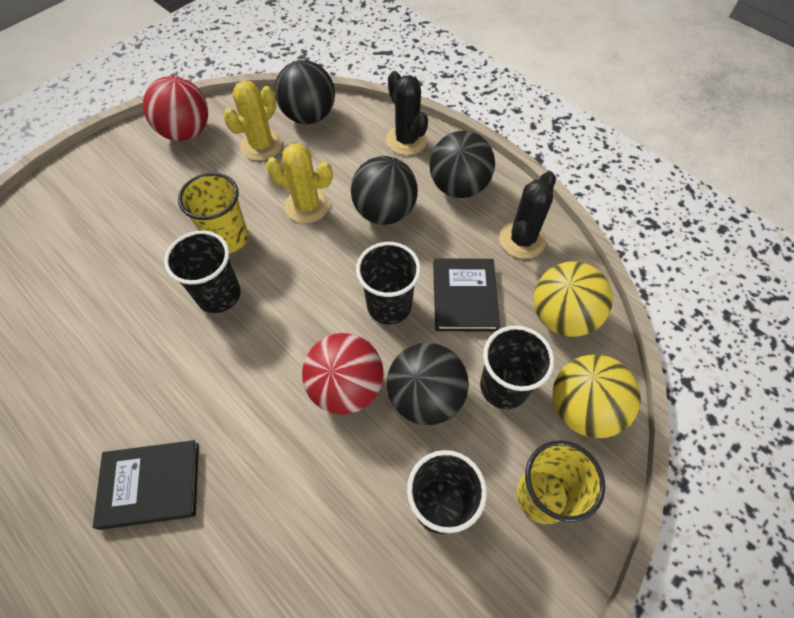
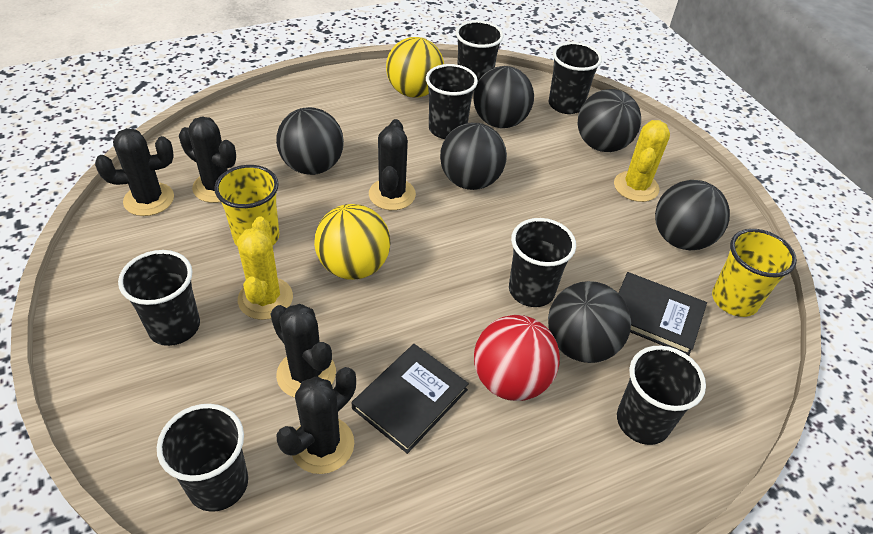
black ball: [275,60,335,124] [351,156,418,225] [387,342,469,425] [430,131,495,198] = 4 -> [276,107,344,175] [440,123,507,190] [473,66,534,128] [548,281,631,363] [578,89,641,152] [655,180,730,250] = 6
black cactus: [386,71,428,155] [499,171,556,259] = 2 -> [95,128,174,216] [179,116,236,203] [270,304,336,398] [276,367,356,474] [369,119,416,210] = 5
black cup: [164,231,241,313] [356,242,421,324] [407,450,487,534] [480,325,554,409] = 4 -> [118,250,200,346] [157,404,248,512] [426,64,478,139] [456,20,504,80] [509,218,576,307] [549,42,602,114] [617,346,706,445] = 7
red ball: [143,76,208,141] [302,333,384,415] = 2 -> [474,315,560,401] = 1

